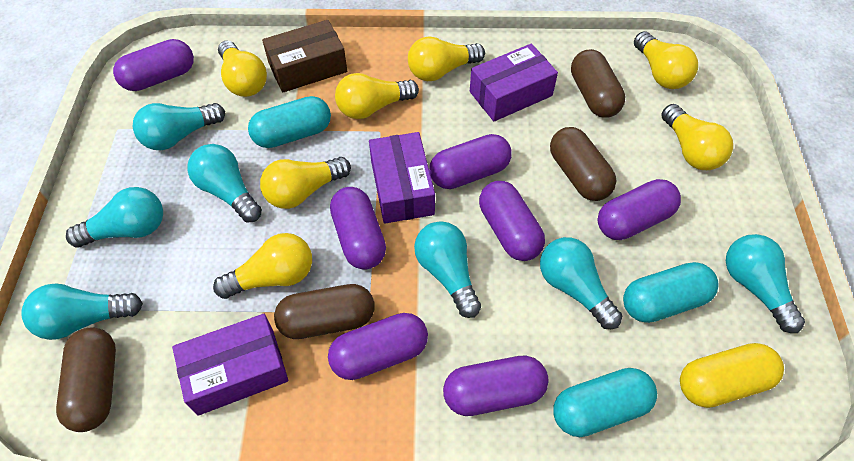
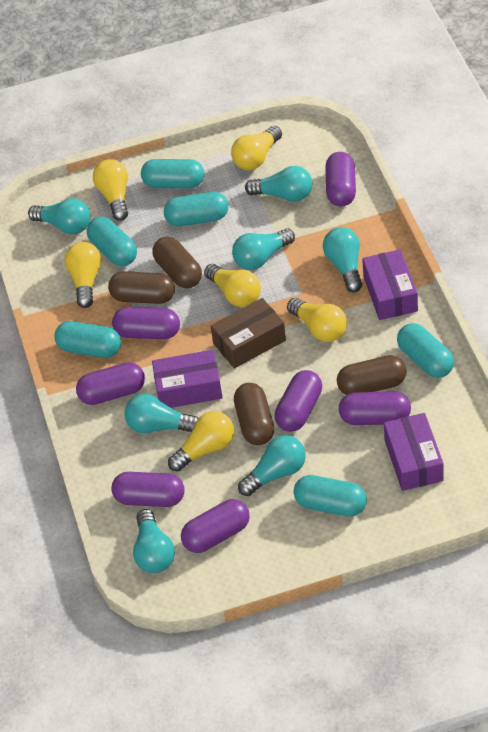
turquoise capsule: [248,96,331,148] [553,368,657,437] [623,262,719,323] = 3 -> [54,321,121,358] [87,217,137,266] [141,159,204,188] [164,192,228,226] [294,475,367,517] [397,323,454,378] = 6
yellow capsule: [680,343,784,408] = 1 -> none = 0
yellow light bulb: [213,233,312,299] [218,40,267,97] [260,157,351,209] [335,73,419,119] [408,36,485,81] [634,31,698,89] [662,104,733,170] = 7 -> [65,242,101,308] [93,159,128,221] [168,411,234,472] [204,264,261,307] [231,126,282,170] [287,298,347,342] = 6

